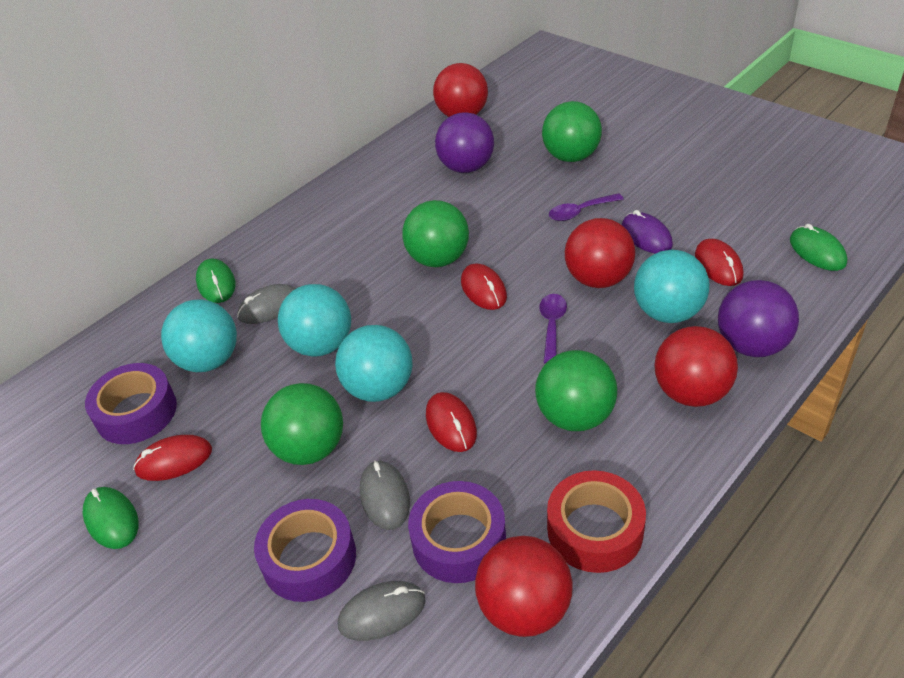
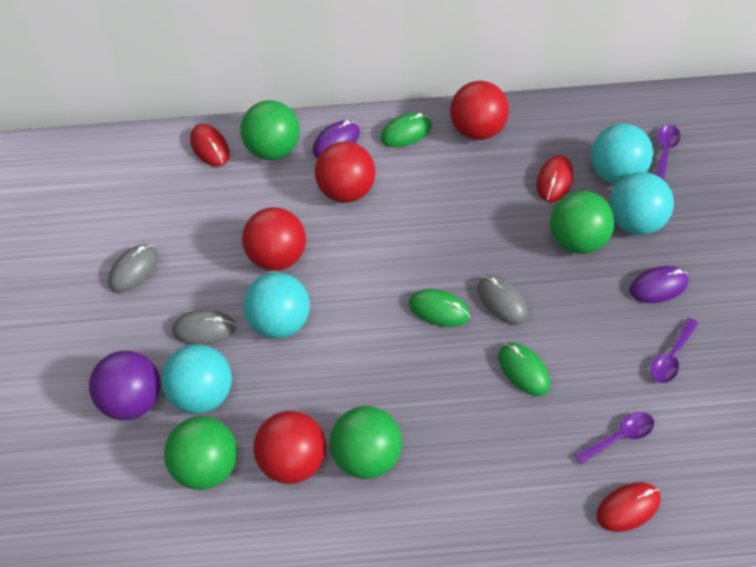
purple ball: [435,112,494,173] [718,280,799,357] = 2 -> [89,351,161,420] = 1
purple mouse: [622,210,673,254] = 1 -> [313,120,360,158] [630,266,689,303] = 2
purple spoon: [539,294,567,364] [549,193,624,221] = 2 -> [574,412,654,464] [650,318,698,383] [655,125,680,180] = 3
purple tape: [85,363,177,444] [254,499,356,602] [408,481,506,583] = 3 -> none = 0
red mouse: [133,435,212,481] [426,392,477,452] [461,264,507,310] [695,239,743,286] = 4 -> [190,124,230,166] [537,155,573,202] [597,482,661,532] = 3
red tape: [547,470,646,573] = 1 -> none = 0

